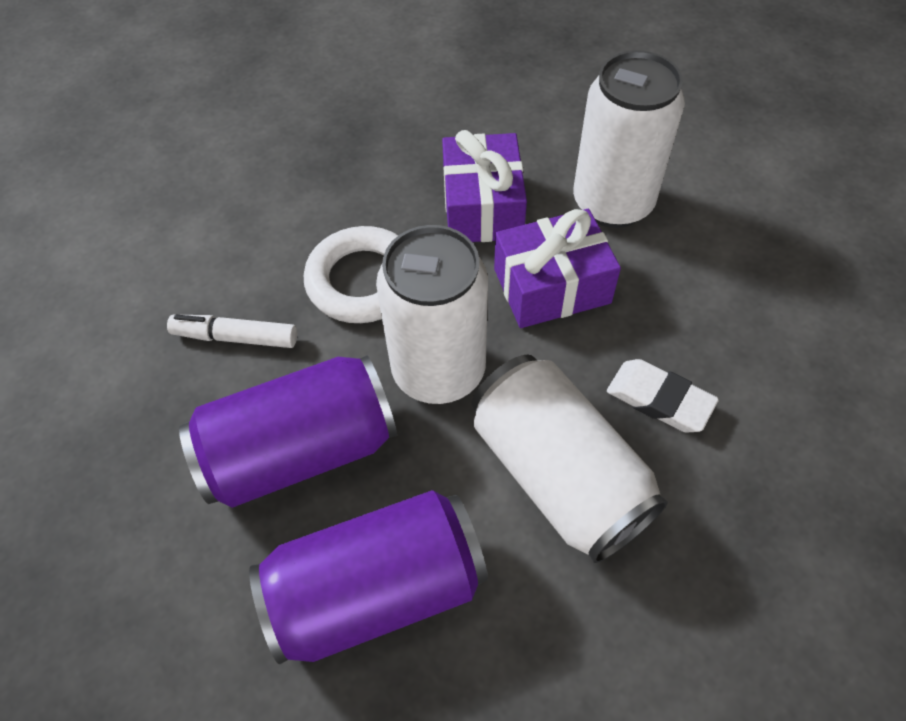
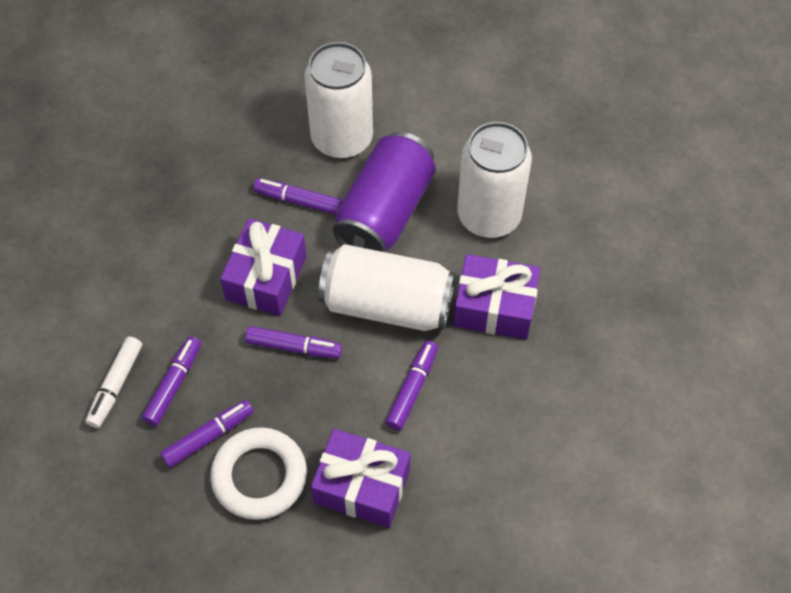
purple can: [179,355,397,508] [249,490,488,664] = 2 -> [333,132,436,252] = 1
purple gift: [442,130,527,242] [494,209,621,328] = 2 -> [220,218,307,316] [311,429,411,528] [453,254,540,340] = 3
purple marker: none = 0 -> [142,336,201,426] [160,400,254,468] [245,326,342,359] [253,178,342,215] [385,341,438,431] = 5
white eraser: [607,359,719,433] = 1 -> none = 0

